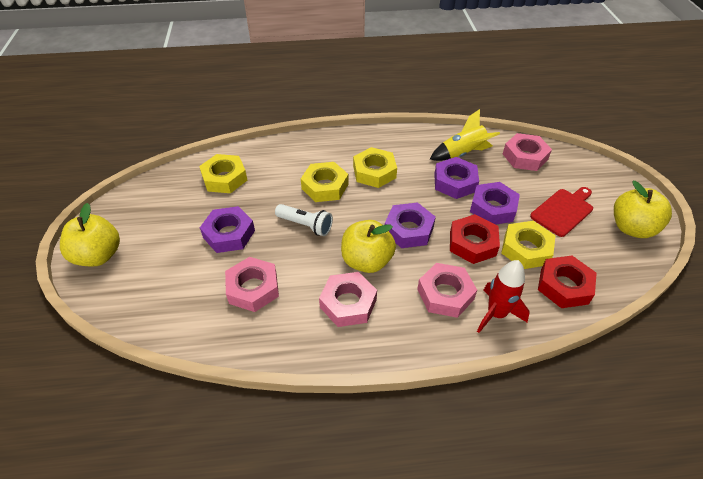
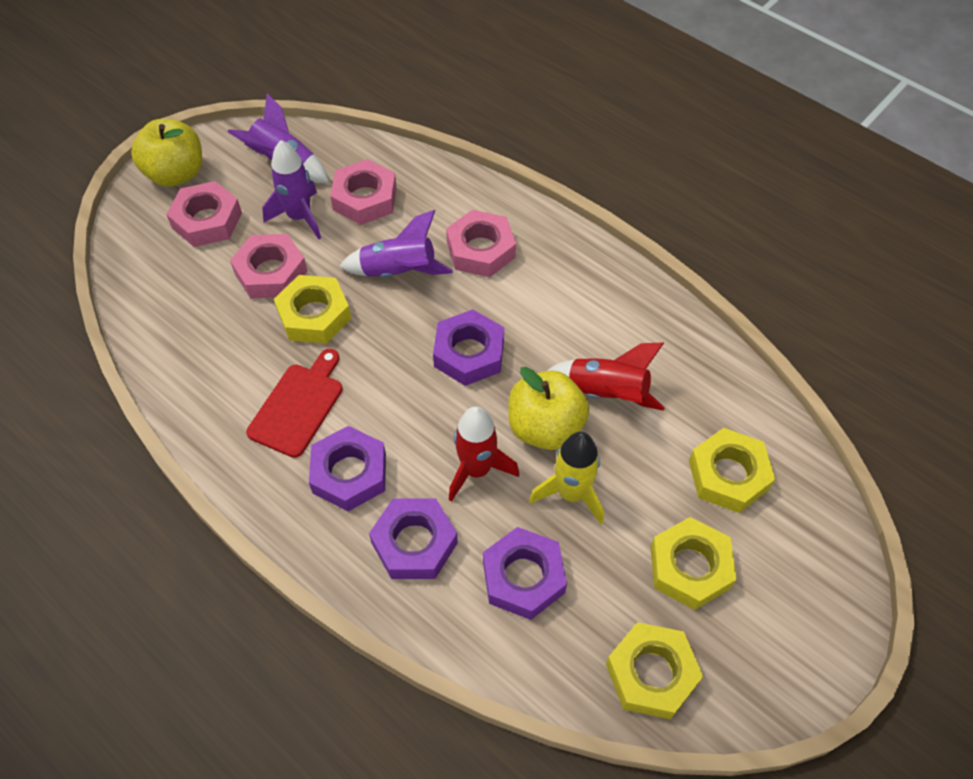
purple rocket: none = 0 -> [228,94,329,183] [262,140,321,239] [339,210,453,278] = 3
red nut: [450,214,500,264] [538,256,597,308] = 2 -> none = 0
red rocket: [477,260,530,333] = 1 -> [449,406,519,502] [547,342,665,411] = 2
white flashlight: [275,204,333,236] = 1 -> none = 0
yellow apple: [60,203,120,266] [341,220,396,273] [614,181,672,238] = 3 -> [131,119,202,187] [508,367,589,450] = 2

